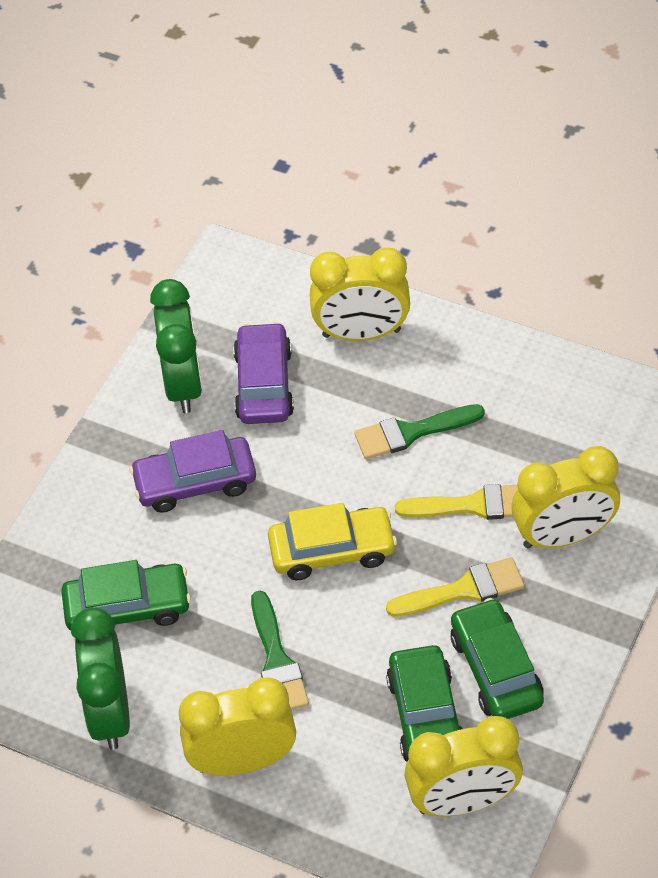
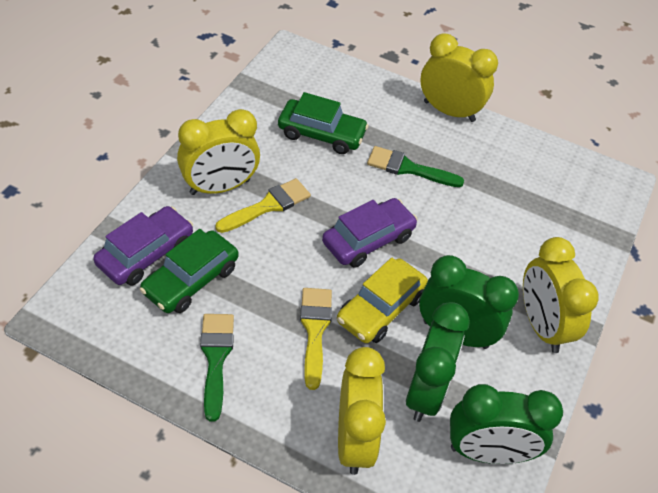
green car: [61,560,191,631] [386,645,462,761] [451,598,544,719] = 3 -> [140,229,239,313] [278,92,369,154] = 2
green clock: [71,607,130,750] [150,279,202,413] = 2 -> [406,302,470,422] [419,255,519,349] [450,384,563,464] = 3

